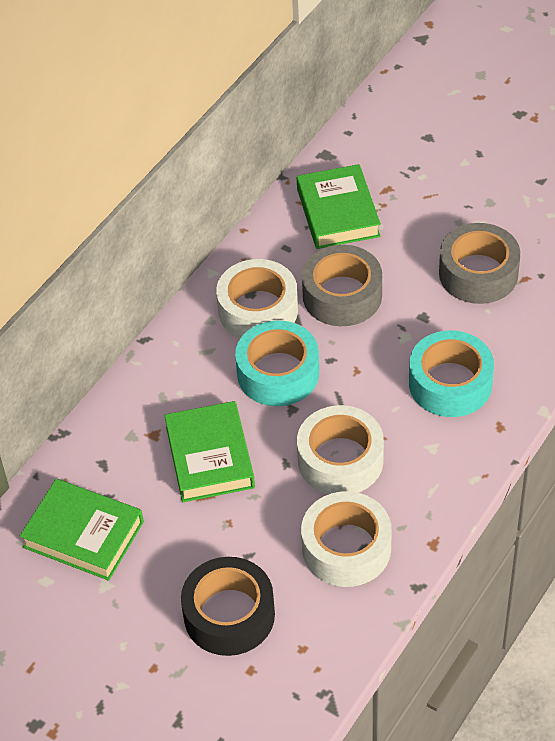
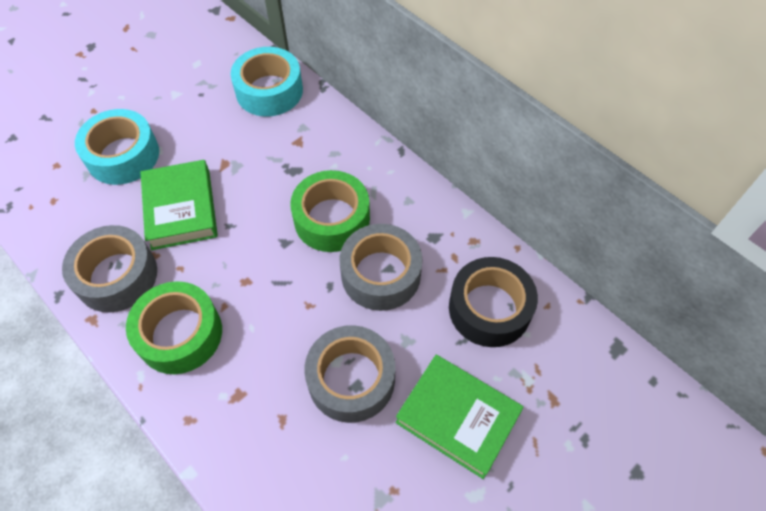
green book: [20,479,144,581] [164,401,255,502] [297,164,381,249] = 3 -> [141,160,218,250] [395,355,524,479] = 2
green tape: none = 0 -> [126,281,222,374] [290,170,370,252] = 2
grey tape: [302,245,382,326] [439,223,520,304] = 2 -> [62,225,157,312] [304,325,395,423] [340,224,423,311] = 3
white tape: [216,259,298,338] [297,405,384,495] [301,491,392,587] = 3 -> none = 0

